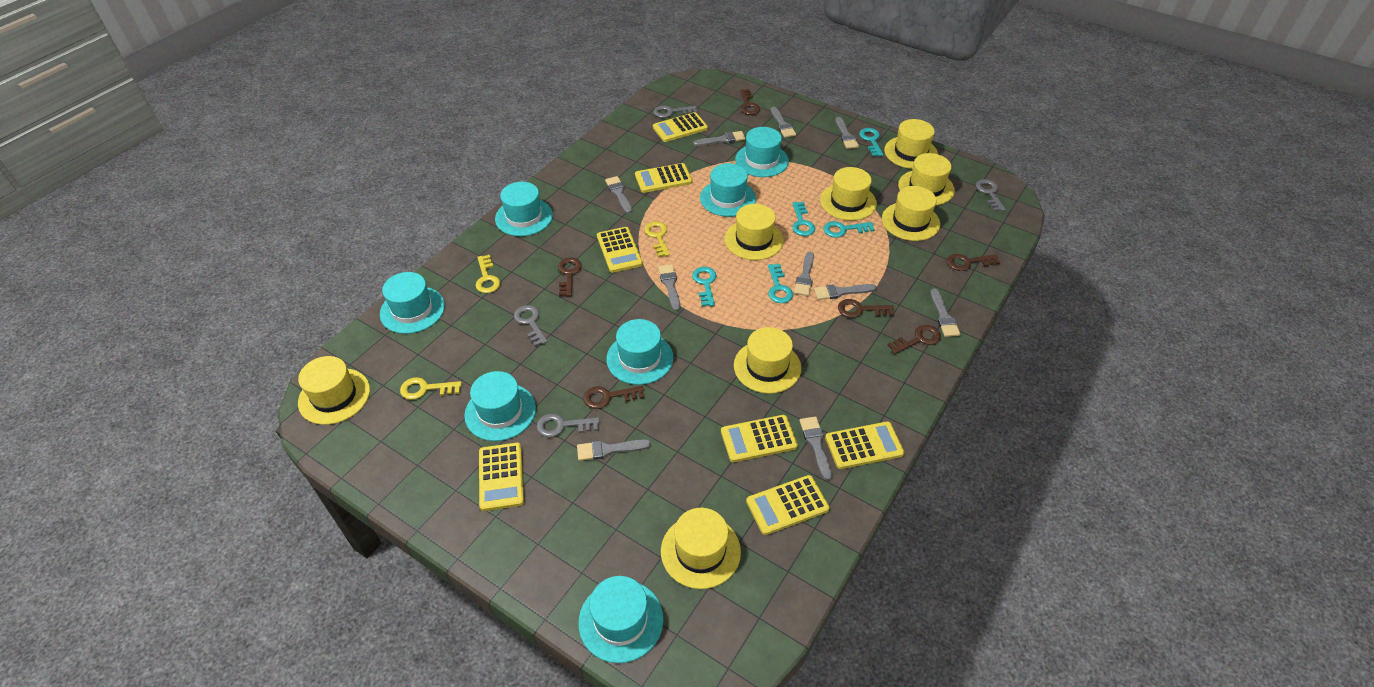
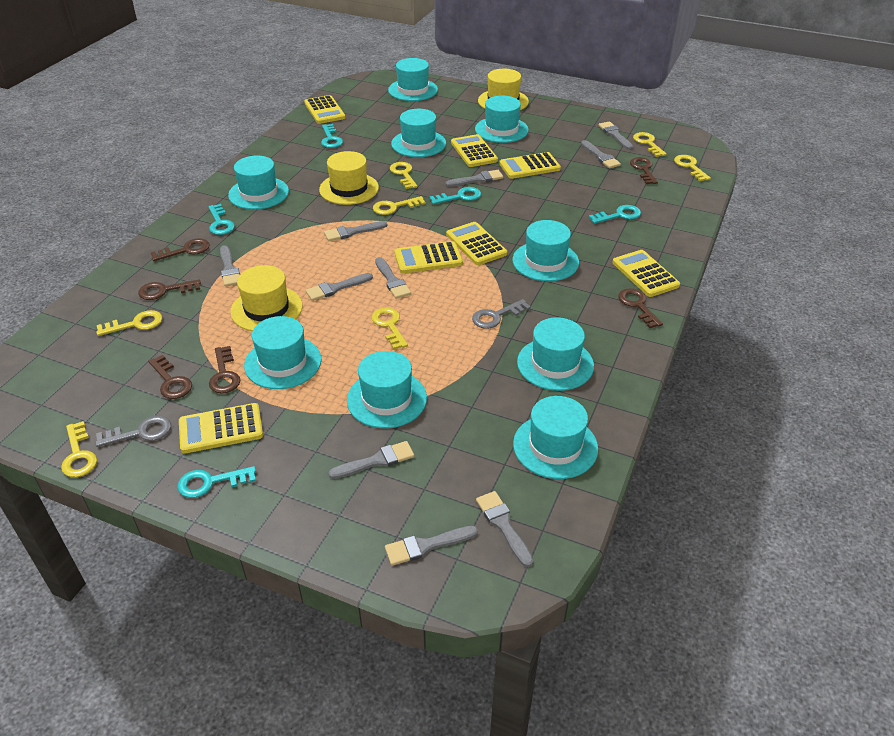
grey key: [514,305,548,347] [536,413,600,437] [654,105,697,118] [976,179,1006,212] = 4 -> [95,416,171,447] [472,299,531,329] = 2
turquoise hat: [380,272,445,334] [464,371,536,441] [495,182,553,236] [578,576,663,663] [606,319,673,385] [700,163,756,217] [735,127,789,177] = 7 -> [228,155,289,210] [244,316,321,389] [347,351,427,428] [388,58,438,101] [391,109,446,157] [475,95,529,143] [513,220,579,282] [513,396,598,479] [517,317,594,391] = 9
yellow hat: [298,356,370,425] [661,508,741,589] [725,204,783,260] [734,327,801,394] [820,167,877,221] [882,186,940,241] [884,119,938,169] [898,153,955,206] = 8 -> [230,265,303,331] [319,151,379,205] [478,69,529,110] = 3
yellow key: [400,377,462,400] [475,255,500,293] [644,221,670,257] = 3 -> [61,421,97,477] [96,310,162,336] [371,307,408,349] [373,196,426,215] [390,162,417,189] [633,132,667,157] [674,155,711,181] = 7

